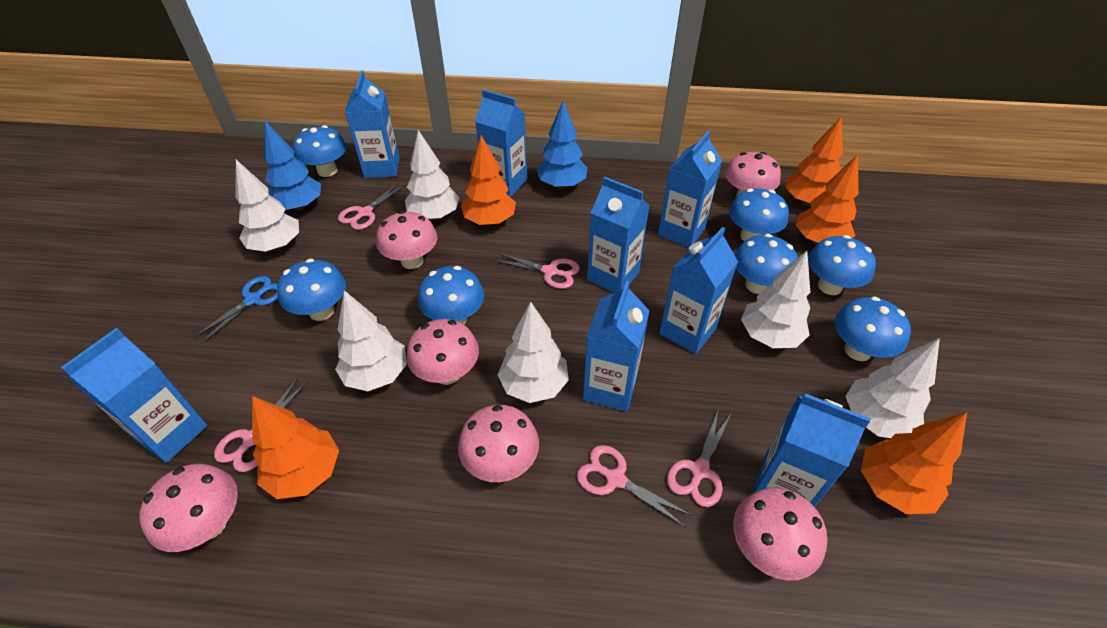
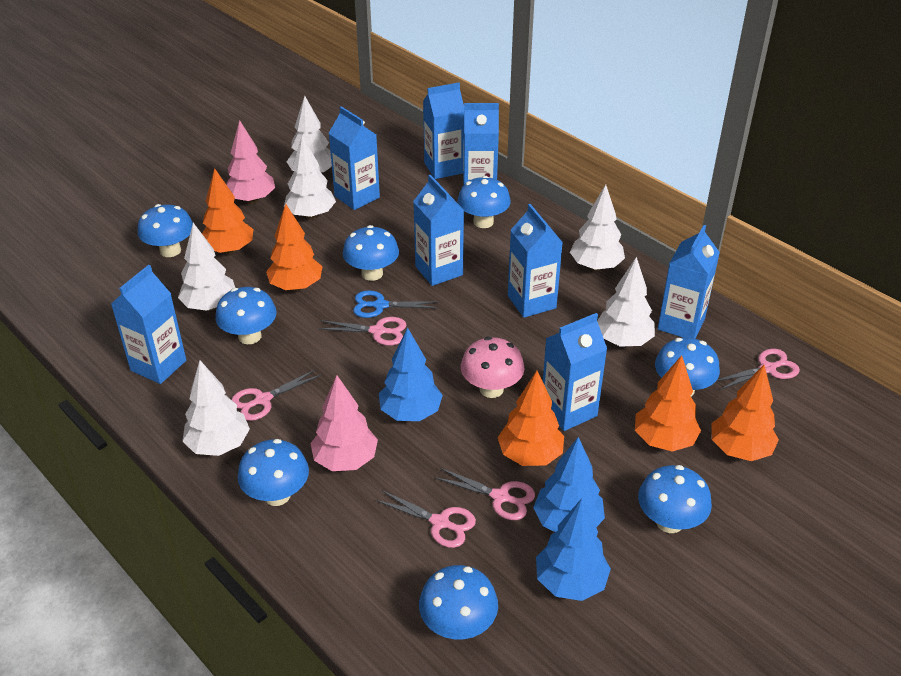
blue mushroom: [277,259,346,321] [293,125,347,177] [418,266,484,324] [729,188,789,241] [734,234,798,294] [808,235,876,295] [835,296,911,361] = 7 -> [138,204,193,257] [215,287,277,344] [238,439,309,506] [343,225,399,281] [419,565,498,639] [458,176,511,228] [638,465,712,533] [655,338,720,396] = 8
blue tree: [264,121,321,211] [536,101,587,189] = 2 -> [379,328,443,421] [533,437,605,532] [536,498,611,601] = 3
pink mushroom: [139,464,238,552] [376,211,437,269] [407,319,479,385] [458,405,539,482] [725,152,781,197] [733,488,827,581] = 6 -> [461,337,524,398] = 1
pink tree: none = 0 -> [226,120,275,204] [310,375,378,471] = 2

